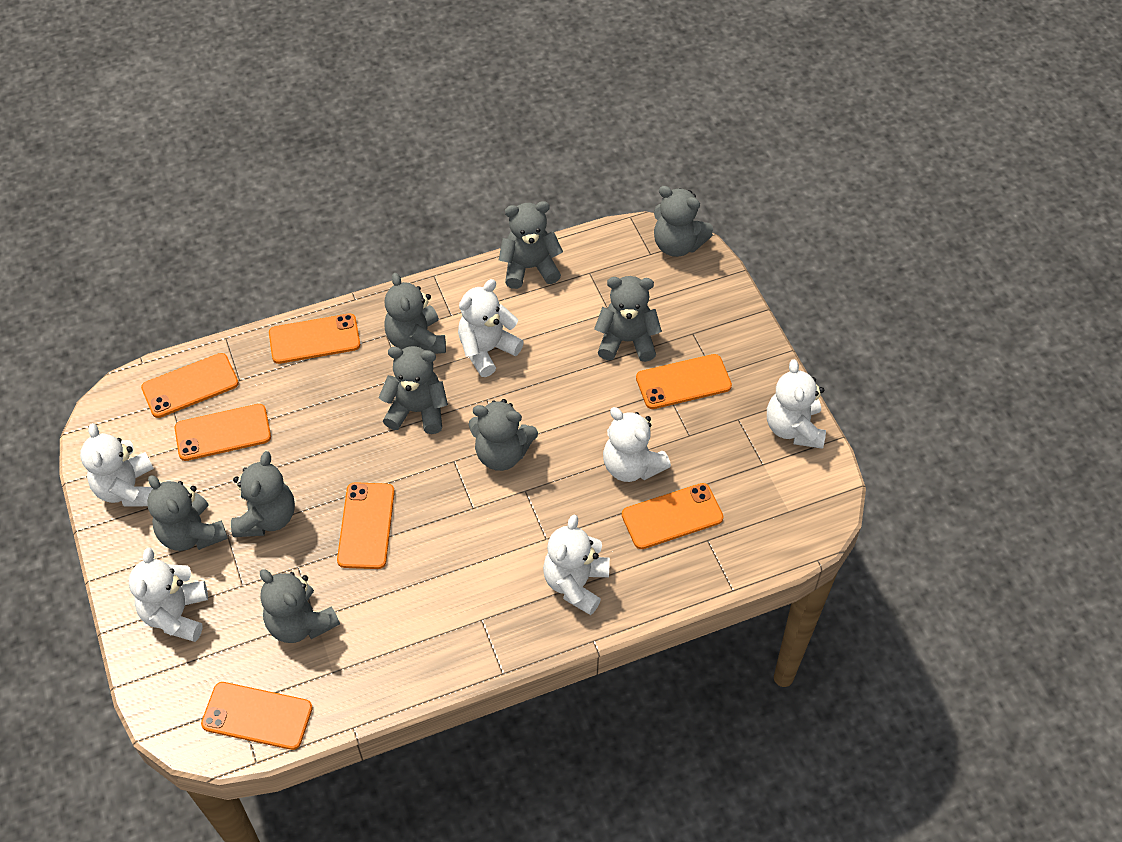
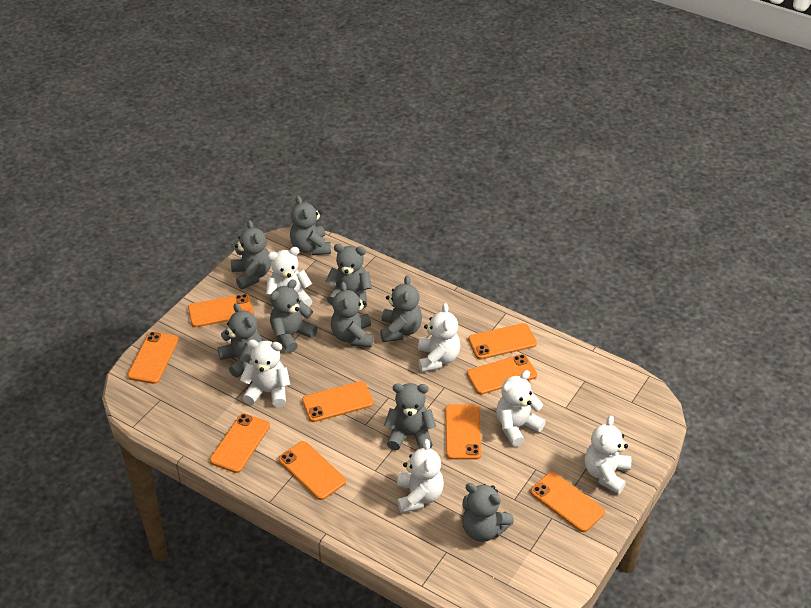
orange phone: [141,353,239,418] [175,404,271,461] [201,682,313,750] [269,314,360,364] [337,482,395,569] [622,483,723,549] [636,354,732,409] = 7 -> [127,332,179,384] [188,294,254,327] [210,413,270,473] [278,441,346,500] [302,381,374,422] [445,404,482,460] [467,354,537,395] [468,323,537,360] [530,472,605,532] = 9

